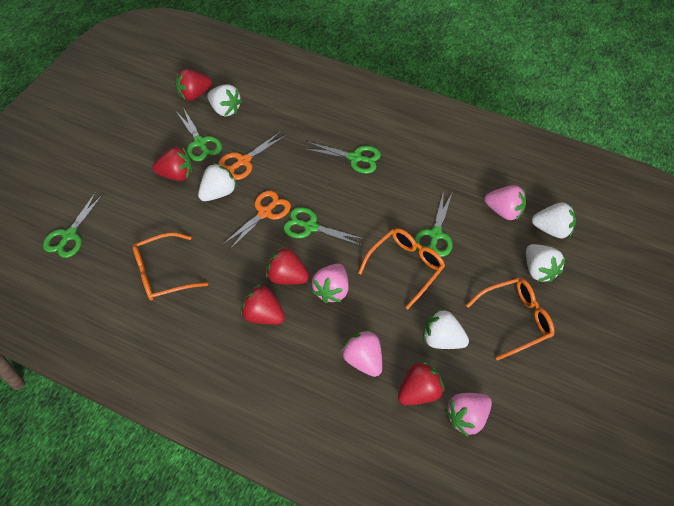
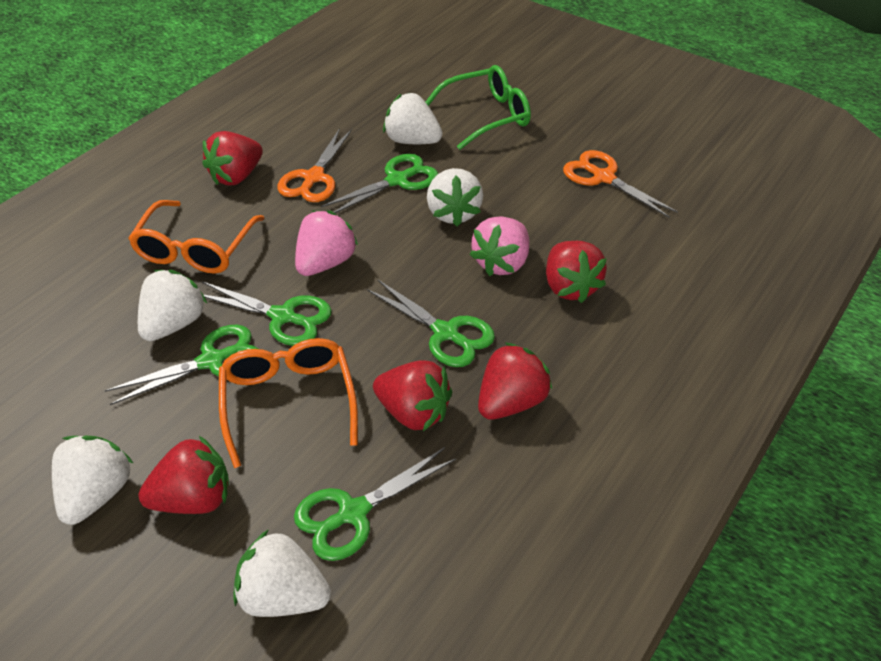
green glasses: none = 0 -> [425,65,531,150] = 1
orange glasses: [132,233,208,301] [358,228,445,309] [466,278,555,361] = 3 -> [128,200,264,274] [219,338,358,468] = 2
pink strawberry: [312,264,349,303] [341,330,382,377] [445,393,492,437] [484,185,526,221] = 4 -> [295,210,358,276] [470,216,529,276] = 2

